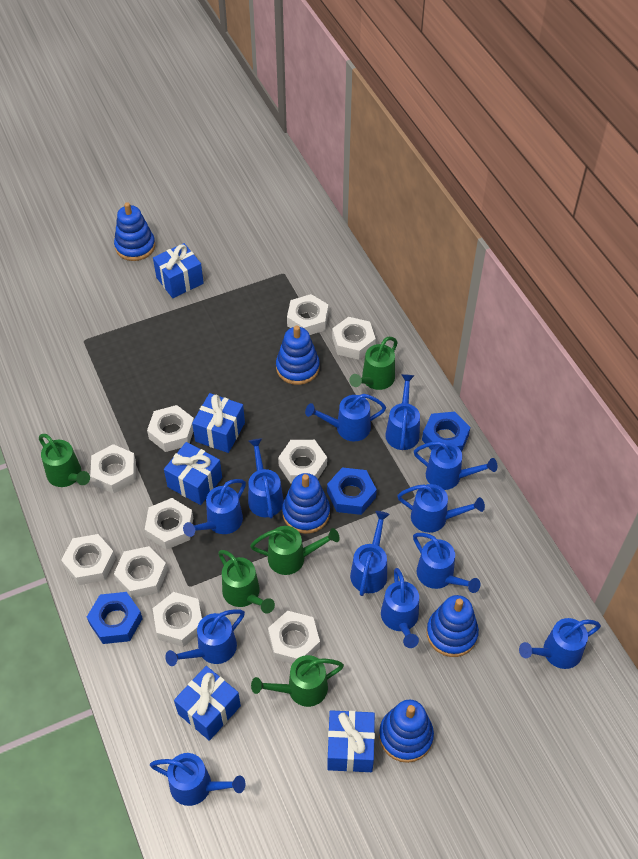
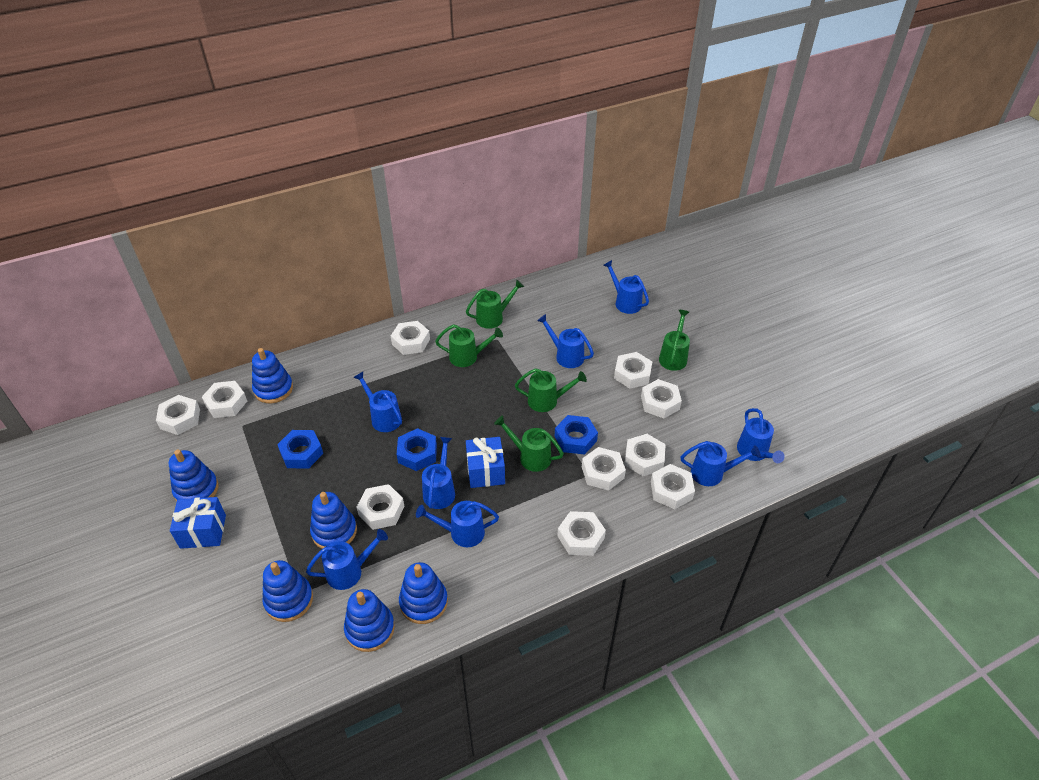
blue gift: [153,243,204,298] [164,442,222,505] [174,666,241,741] [192,393,245,453] [327,710,375,772] = 5 -> [170,497,226,549] [466,437,505,488] = 2
blue stacking toy: [114,202,155,261] [276,325,320,385] [282,473,330,534] [379,700,434,763] [426,595,479,657] = 5 -> [169,450,218,501] [252,348,293,403] [262,560,313,622] [310,492,357,549] [344,589,395,652] [399,562,448,624] = 6
blue watering can: [150,753,246,806] [165,609,245,666] [183,479,246,537] [248,438,284,518] [305,394,386,442] [350,511,390,596] [381,568,419,648] [385,374,420,450] [397,484,485,533] [413,533,481,593] [414,441,497,490] [519,618,601,669] = 12 -> [306,529,388,590] [353,372,402,432] [416,501,499,547] [422,437,455,509] [537,314,594,368] [604,260,649,314] [680,441,761,486] [737,408,785,463] = 8

